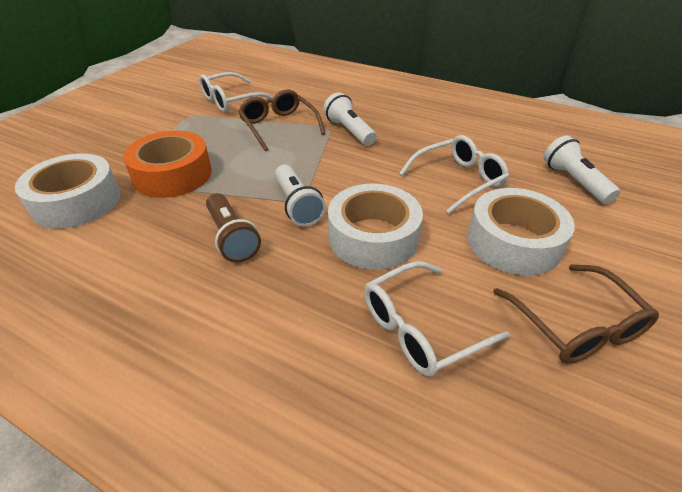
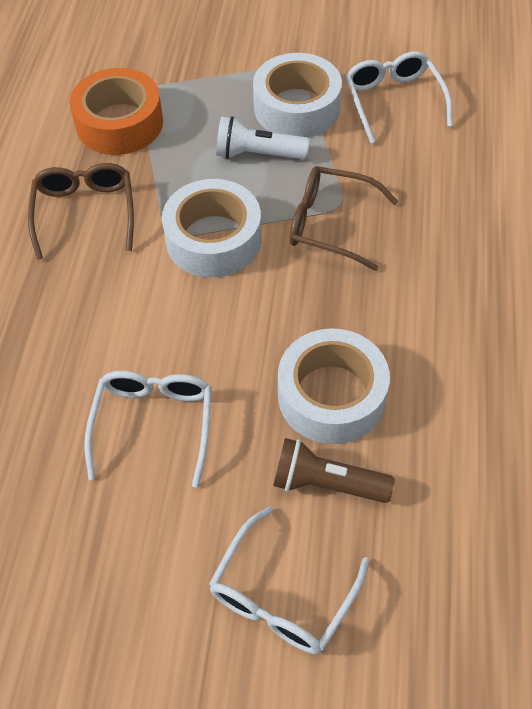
white flashlight: [275,165,326,226] [323,92,377,146] [543,135,620,204] = 3 -> [216,116,310,160] = 1

